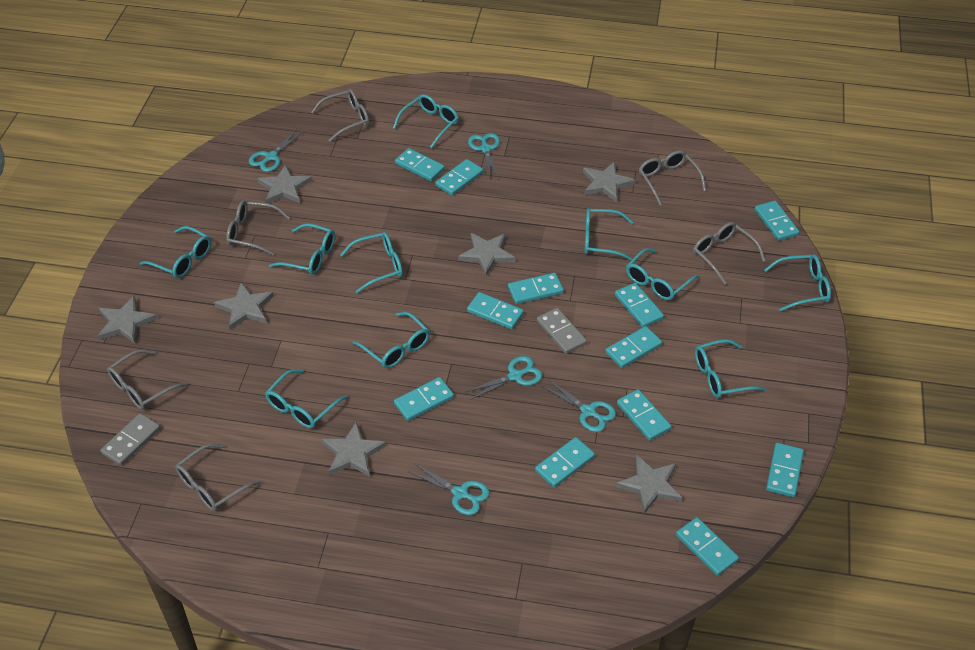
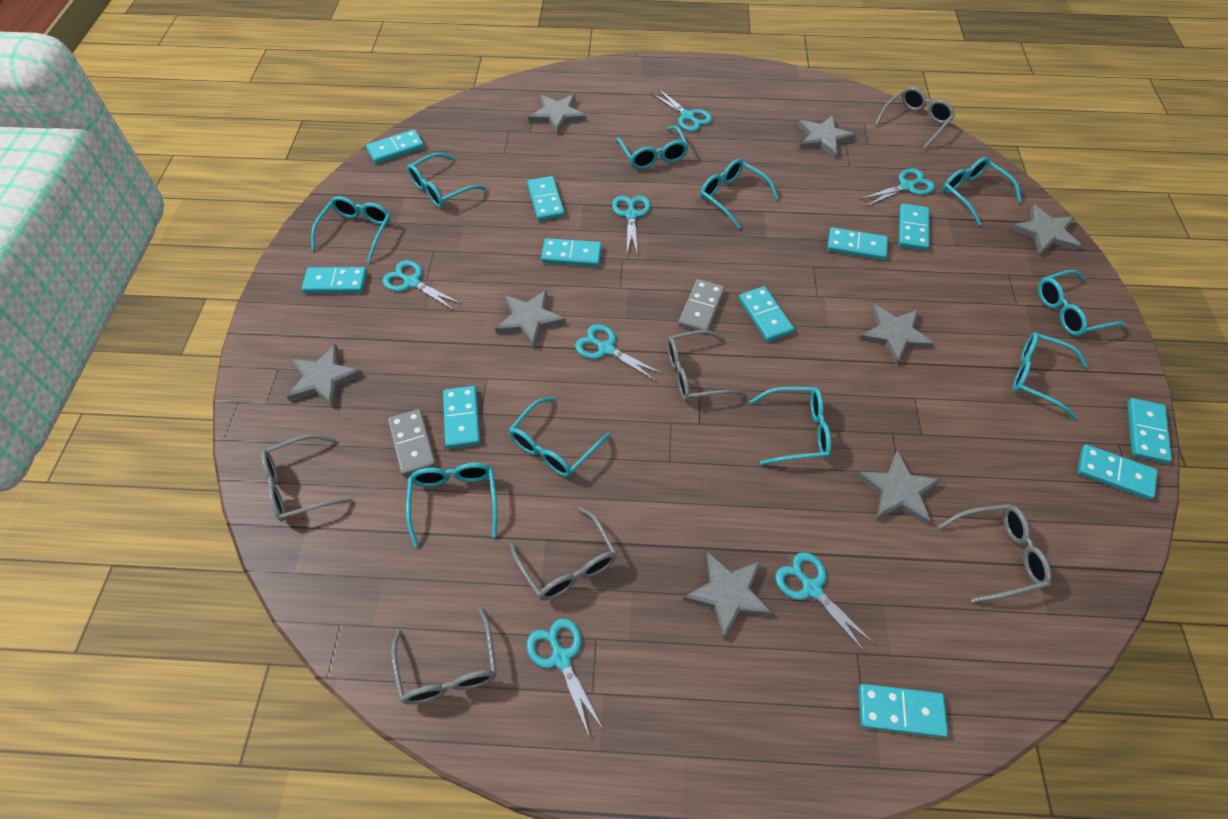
grey star: [98,296,157,344] [214,282,274,330] [257,164,312,203] [321,422,386,477] [458,233,515,276] [583,162,635,202] [616,455,682,514] = 7 -> [287,344,363,408] [495,290,566,349] [528,94,587,135] [683,552,773,639] [798,115,856,159] [857,450,941,525] [859,305,935,365] [1011,205,1081,256] = 8
turquoise domino: [394,377,454,421] [395,148,445,181] [435,159,483,196] [467,292,524,330] [508,273,564,304] [535,437,595,487] [605,326,662,368] [615,283,664,327] [617,389,671,441] [676,517,739,576] [755,201,799,241] [766,443,804,497] = 12 -> [302,267,367,293] [366,129,424,164] [443,386,480,449] [527,176,565,221] [541,238,602,267] [739,286,794,342] [827,227,888,260] [859,684,948,738] [899,204,929,251] [1077,444,1158,500] [1127,398,1172,464] = 11
turquoise scissors: [249,129,303,172] [409,463,490,515] [466,356,543,400] [468,133,500,178] [542,379,616,432] = 5 -> [382,260,462,310] [527,618,603,738] [575,324,663,381] [612,196,651,255] [651,89,712,132] [775,552,876,654] [861,169,935,206] = 7

